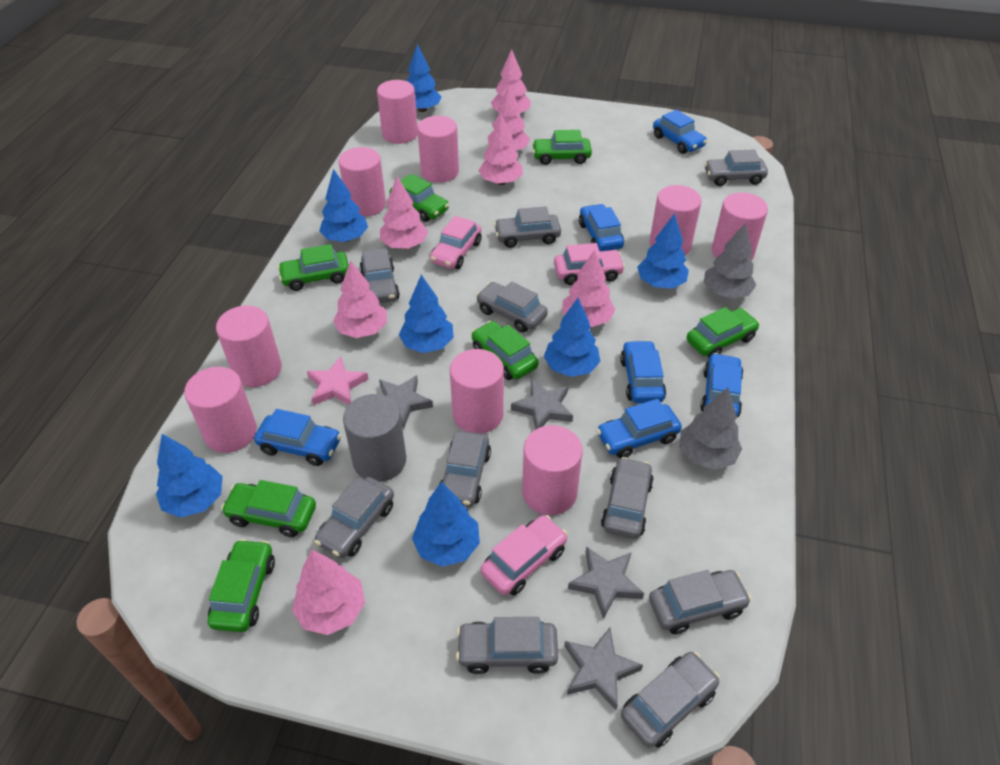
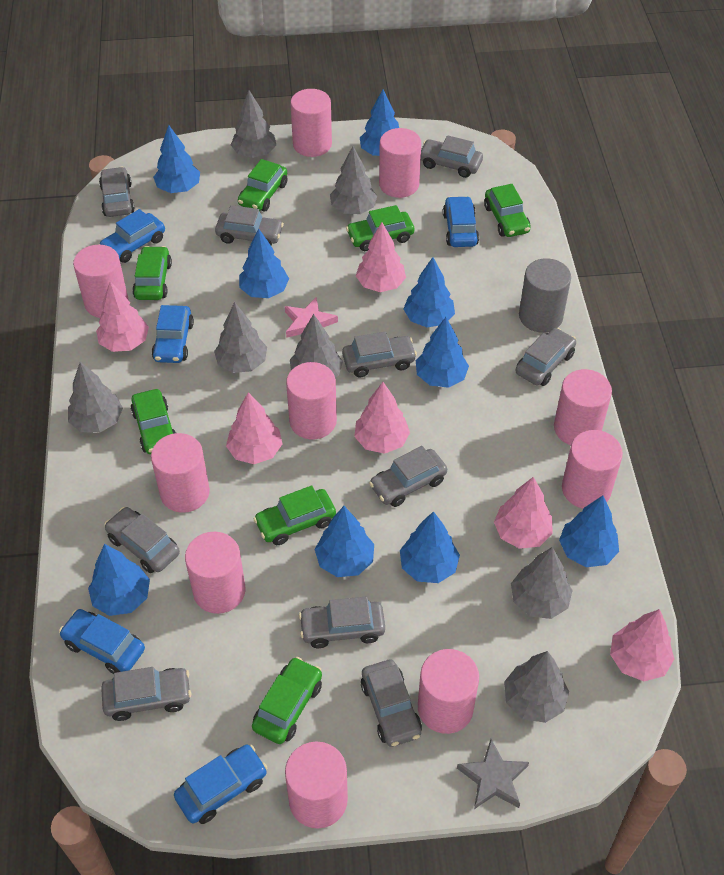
blue car: [254,409,341,466] [579,204,624,251] [596,399,682,459] [620,340,666,403] [653,110,707,154] [700,353,744,417] = 6 -> [59,609,145,674] [99,209,165,263] [152,305,194,363] [174,745,268,824] [443,196,479,247] = 5
blue tree: [156,434,223,518] [319,169,368,242] [399,275,454,353] [407,44,442,112] [412,482,480,567] [544,298,601,377] [637,213,689,288] = 7 -> [88,544,150,616] [153,125,200,193] [239,228,289,298] [314,506,374,577] [360,89,399,156] [400,511,460,583] [404,257,455,328] [416,317,469,388] [559,496,619,567] = 9
grey star: [379,375,433,428] [511,379,573,429] [564,628,643,710] [568,546,644,619] = 4 -> [457,739,529,809] = 1
grey tree: [679,388,742,470] [704,223,756,299] = 2 -> [68,362,123,433] [214,302,267,373] [231,90,276,158] [290,314,343,378] [330,146,377,214] [504,651,569,723] [511,547,573,619] = 7
pink car: [430,216,482,269] [480,515,568,595] [554,243,625,285] = 3 -> none = 0
pink cylinder: [184,367,257,453] [216,305,282,387] [338,147,386,217] [377,80,418,144] [417,116,459,183] [450,349,504,434] [522,425,583,515] [649,185,702,255] [712,192,768,260] = 9 -> [73,245,128,318] [151,433,210,513] [185,532,245,614] [285,741,348,828] [286,362,337,439] [290,89,332,157] [379,128,421,198] [418,649,479,734] [554,369,612,445] [562,430,623,508] = 10
pink tree: [292,549,365,635] [333,260,387,338] [380,176,428,249] [478,114,523,185] [488,85,530,151] [491,49,531,114] [562,250,615,327] = 7 -> [96,281,149,352] [226,392,282,464] [354,382,410,454] [356,222,406,292] [494,477,553,549] [610,609,674,681] = 6

